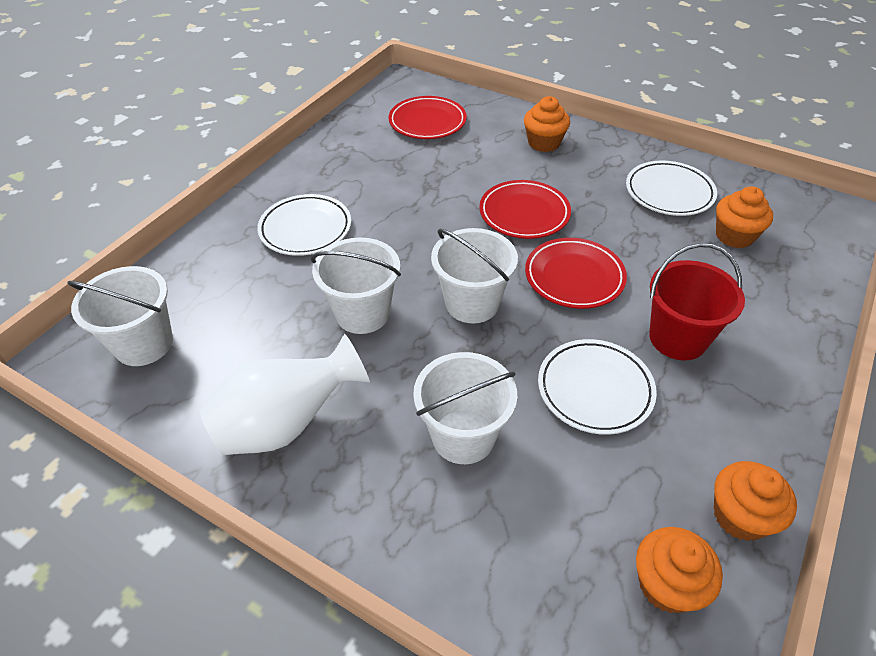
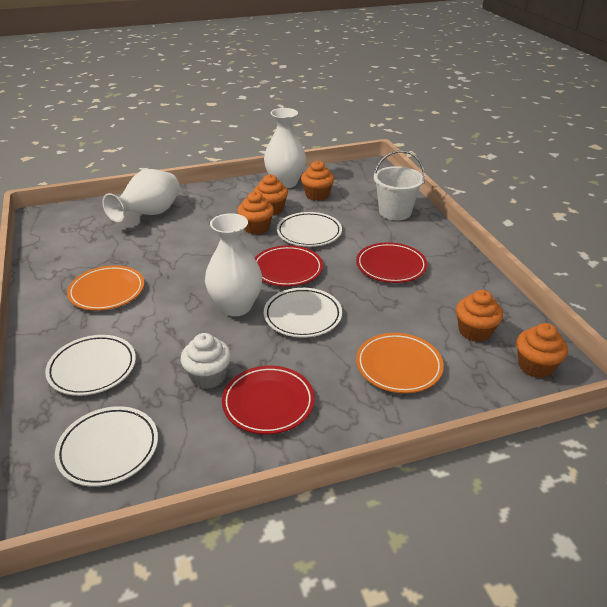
orange cupcake: [524,96,570,152] [636,527,723,613] [714,461,797,541] [716,186,773,248] = 4 -> [237,191,274,234] [253,174,288,215] [301,161,334,201] [456,290,503,342] [516,323,568,378] = 5
orange plate: none = 0 -> [67,265,144,311] [356,333,444,393] = 2
red bucket: [649,243,745,360] = 1 -> none = 0
white bucket: [67,266,173,366] [311,237,401,334] [413,352,517,464] [431,228,518,324] = 4 -> [374,150,425,220] = 1
white cupcake: none = 0 -> [180,333,231,389] = 1
white plate: [257,194,351,256] [538,339,657,435] [626,160,717,216] = 3 -> [45,335,136,396] [55,406,158,487] [264,288,342,338] [277,212,342,247] = 4
white vase: [200,334,370,455] = 1 -> [102,169,180,222] [205,213,262,316] [264,108,306,188] = 3

